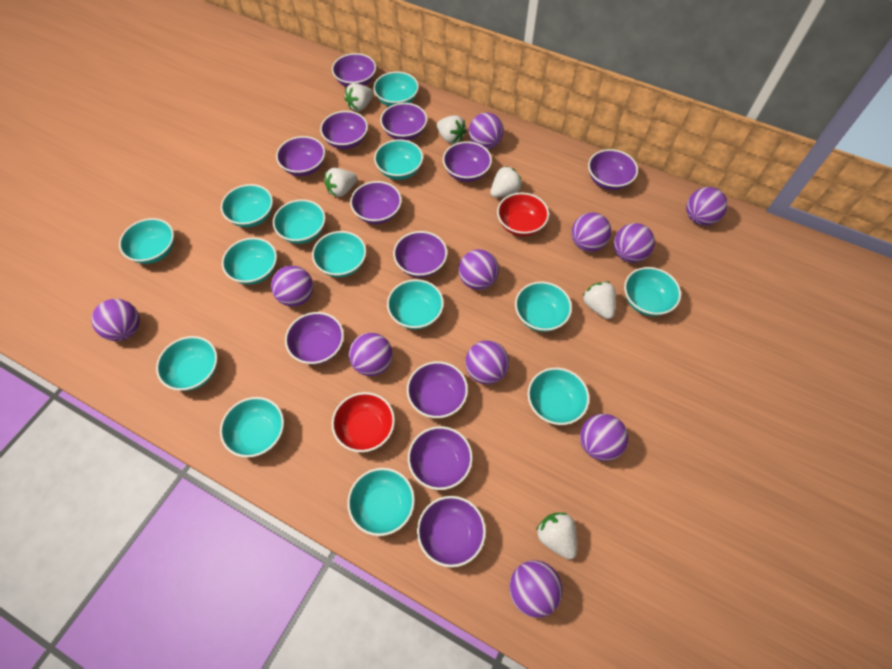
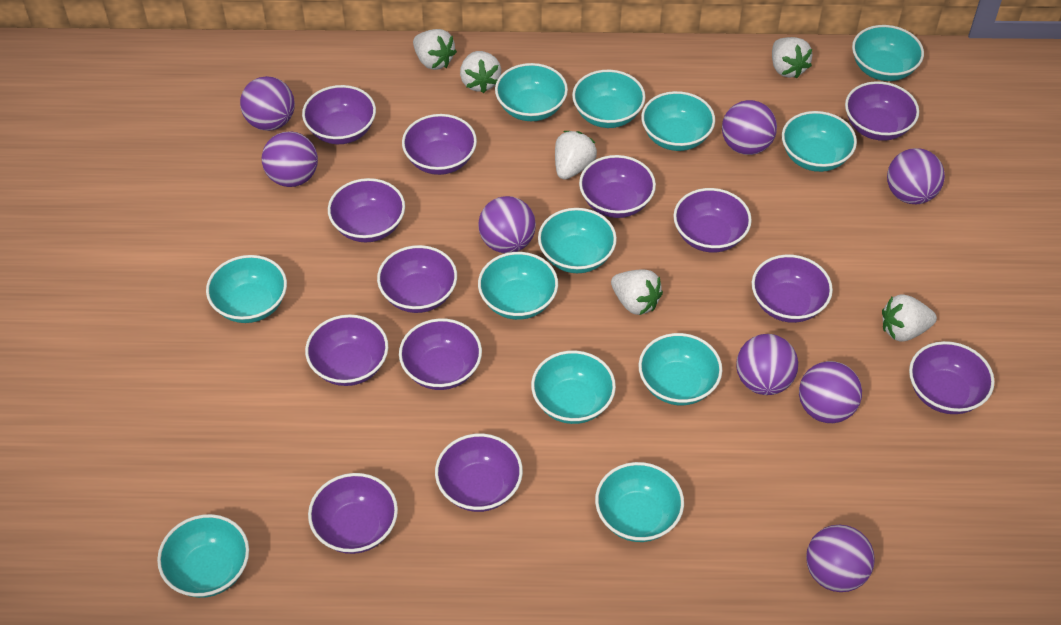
purple ball: [91,299,140,341] [271,266,313,307] [349,333,393,376] [459,249,499,290] [465,340,509,384] [469,113,504,149] [509,560,563,618] [571,212,611,252] [580,414,628,461] [614,223,655,263] [686,187,728,226] = 11 -> [240,76,295,131] [262,131,318,187] [478,196,536,253] [722,100,777,155] [736,334,798,395] [799,361,862,423] [806,525,875,592] [887,148,945,204] = 8
purple bowl: [276,136,325,176] [285,312,344,365] [320,111,368,149] [332,53,376,87] [350,181,402,224] [380,103,427,140] [393,231,447,278] [407,361,468,418] [408,426,473,490] [417,496,486,567] [443,141,492,182] [588,149,638,190] = 12 -> [302,85,376,144] [305,314,388,386] [308,473,398,554] [328,178,405,242] [377,245,457,313] [399,318,482,390] [402,114,477,175] [435,433,523,512] [579,155,656,218] [673,188,752,253] [752,254,833,323] [845,81,919,141] [909,341,995,414] = 13
red bowl: [332,392,395,452] [497,192,549,236] = 2 -> none = 0
turquoise bowl: [119,218,174,264] [156,336,217,391] [220,397,284,458] [221,184,273,227] [222,238,277,285] [273,199,325,244] [312,231,366,277] [347,468,415,536] [373,71,419,107] [374,139,423,180] [387,279,444,329] [515,281,572,332] [528,368,590,425] [624,267,681,316] = 14 -> [157,514,249,598] [206,255,287,323] [478,252,558,320] [495,63,568,121] [531,350,616,424] [538,208,617,273] [572,70,646,128] [595,462,684,542] [639,333,722,405] [641,91,715,151] [782,111,857,172] [852,25,924,81] = 12

